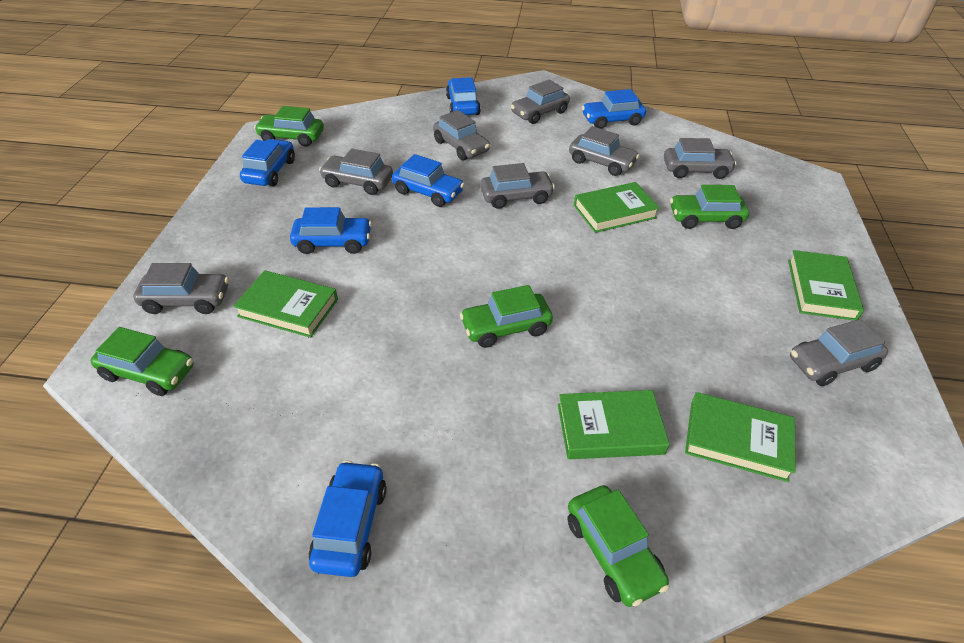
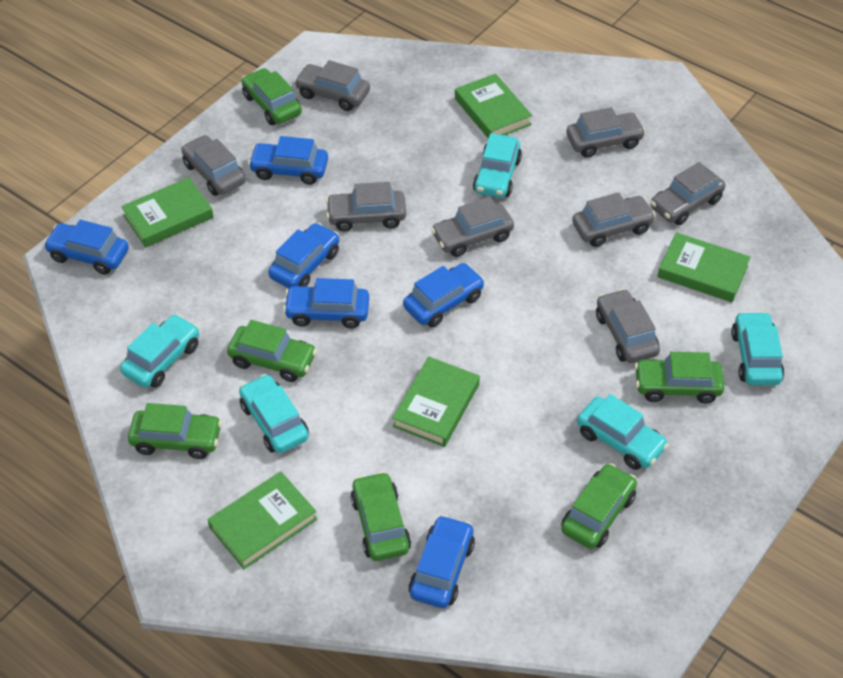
green car: [90,327,194,396] [254,106,324,147] [460,285,553,348] [568,485,669,607] [670,185,749,229] = 5 -> [128,403,222,459] [227,320,317,382] [242,68,302,125] [350,471,411,561] [561,463,637,549] [635,352,725,404] = 6
turquoise car: none = 0 -> [120,314,199,388] [239,374,309,453] [473,133,522,198] [577,394,669,470] [731,312,784,385] = 5

